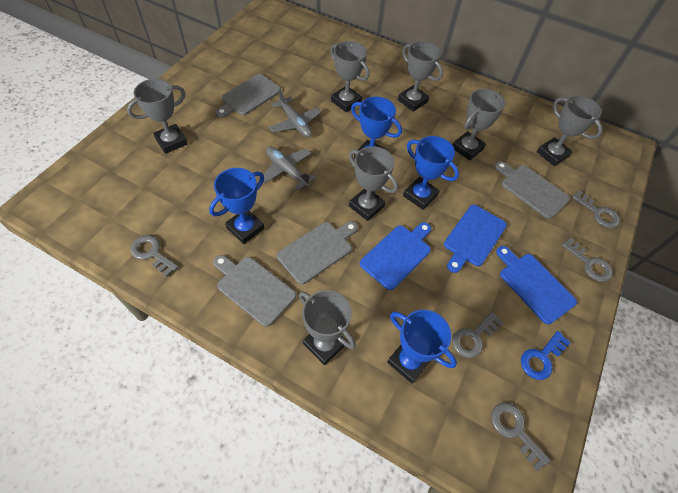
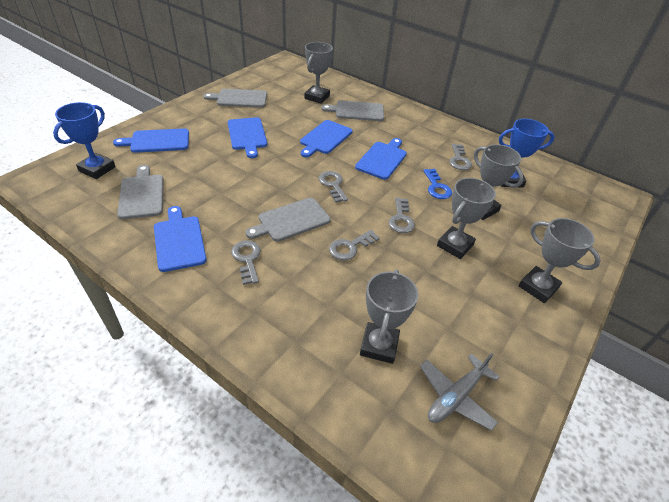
blue cutting board: [360,222,431,290] [444,205,507,273] [496,246,577,324] = 3 -> [113,128,189,153] [154,206,207,272] [228,117,267,158] [300,120,353,157] [355,138,407,180] = 5
blue trophy: [209,168,264,244] [351,97,402,160] [387,310,457,383] [403,136,459,210] = 4 -> [53,102,116,179] [499,119,555,188] = 2
grey plane: [263,147,317,190] [269,89,322,138] = 2 -> [420,353,499,431] = 1
grey trophy: [127,79,188,154] [299,290,356,365] [330,41,369,112] [349,146,398,221] [398,41,443,112] [453,89,505,161] [537,96,602,166] = 7 -> [304,42,333,104] [360,269,419,364] [437,178,496,259] [474,144,524,220] [519,218,601,303] = 5

